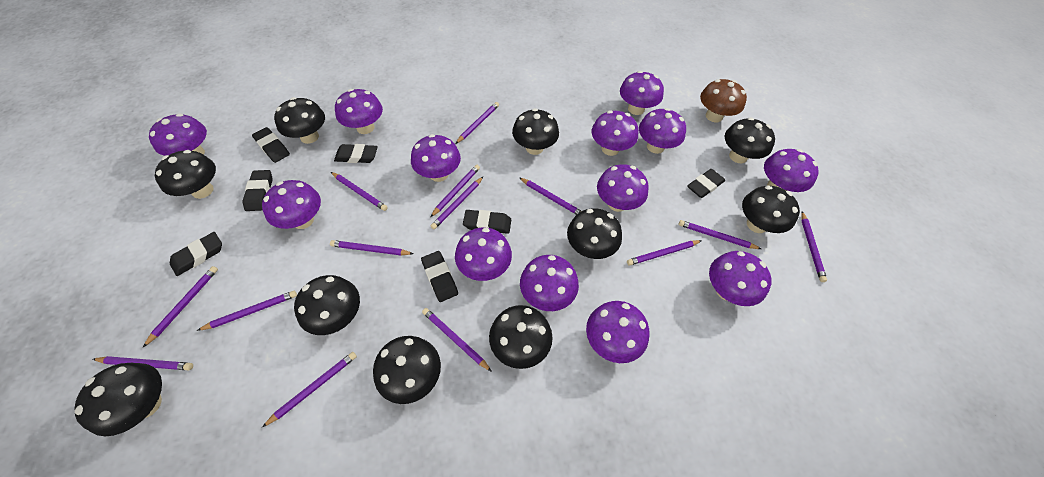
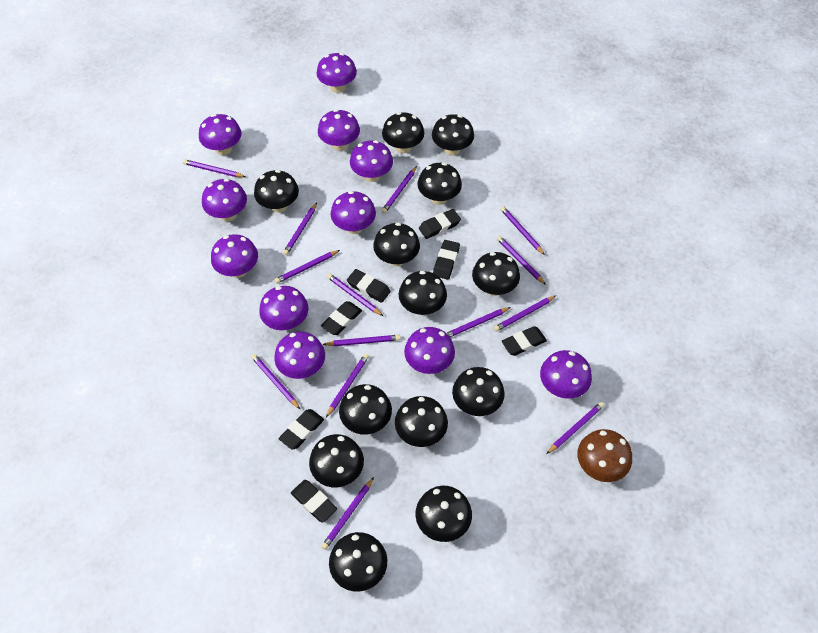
black mushroom: [75,363,162,436] [155,150,216,199] [274,97,325,144] [294,275,360,335] [373,336,441,404] [489,305,553,369] [512,108,559,155] [567,208,622,259] [725,117,775,163] [742,186,800,233] = 10 -> [254,170,299,212] [309,434,364,487] [329,532,387,592] [339,384,392,435] [373,222,420,266] [382,112,424,153] [395,396,448,447] [399,271,447,315] [415,486,472,542] [418,162,462,205] [432,114,474,156] [452,367,505,416] [472,252,520,296] = 13
purple mushroom: [149,113,207,156] [262,180,321,229] [335,89,383,134] [411,134,461,182] [455,228,512,281] [520,255,579,311] [586,301,649,363] [592,110,638,156] [597,164,649,212] [620,71,664,115] [639,108,686,154] [709,251,772,306] [764,149,819,192] = 13 -> [199,114,241,155] [202,179,247,221] [211,234,258,278] [259,286,308,330] [274,332,325,379] [317,53,357,93] [318,109,360,151] [331,191,376,234] [350,140,393,182] [404,327,455,374] [540,350,592,399] = 11

